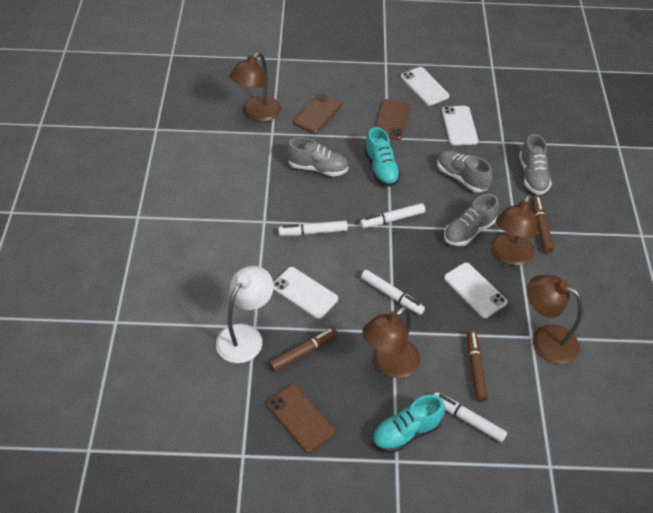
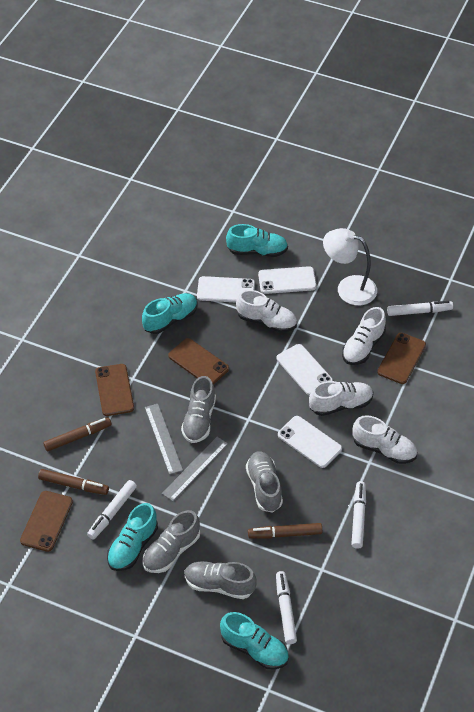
brown lamp: [229,52,281,122] [362,306,420,378] [492,194,538,266] [527,275,582,364] = 4 -> none = 0
brown phone: [267,384,335,453] [293,93,342,134] [375,99,410,140] = 3 -> [20,491,73,552] [95,364,134,416] [168,338,229,385] [377,333,426,384] = 4
grey ruler: none = 0 -> [145,404,183,475] [162,437,228,501] = 2
turquoise shoe: [364,127,401,187] [372,395,445,453] = 2 -> [107,503,158,571] [142,293,198,334] [220,612,289,670] [226,224,288,257] = 4
white shoe: none = 0 -> [236,290,297,333] [309,381,373,416] [342,307,386,365] [352,415,417,464] = 4

